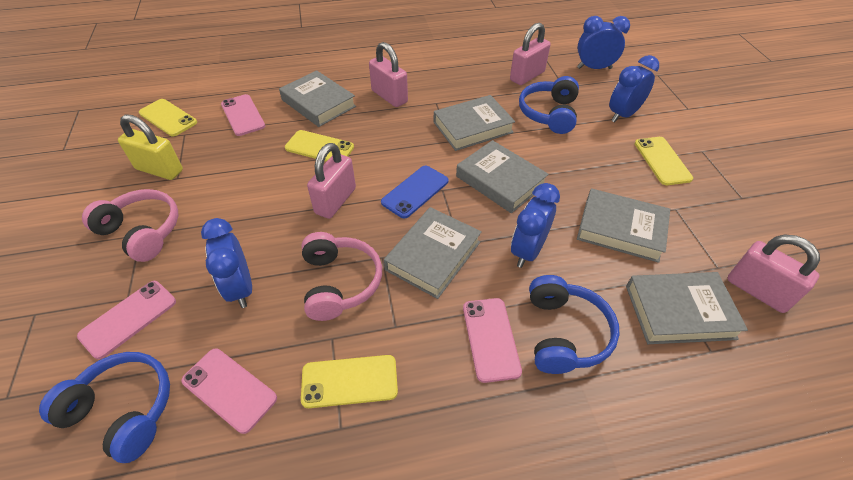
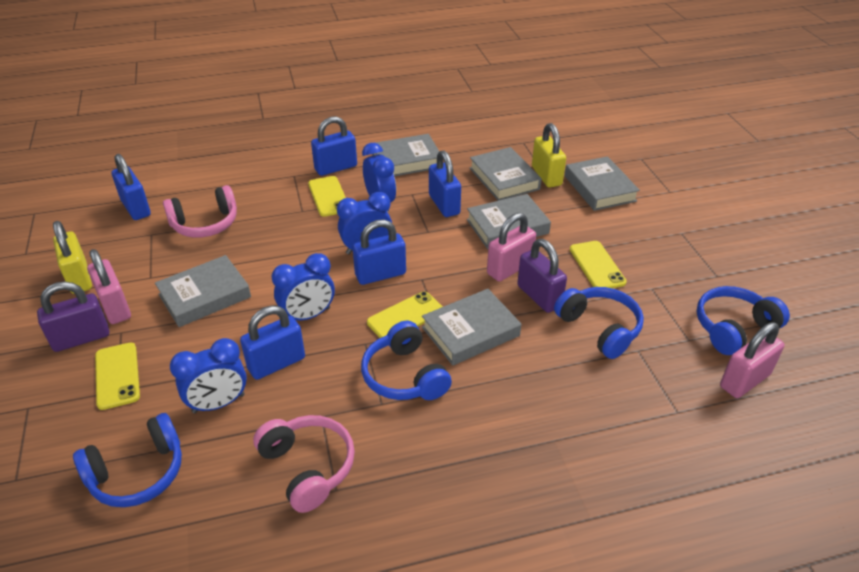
blue headphones: [39,352,170,463] [519,76,579,134] [529,275,620,374] = 3 -> [73,413,182,507] [361,321,452,400] [554,287,644,359] [696,286,790,355] = 4
blue padlock: none = 0 -> [112,154,151,220] [240,306,305,380] [311,116,357,176] [353,220,406,285] [429,150,461,217] = 5
blue phone: [381,166,449,218] = 1 -> none = 0
pink padlock: [307,143,356,219] [369,42,408,107] [510,23,550,85] [727,235,820,313] = 4 -> [87,249,131,324] [487,213,536,282] [720,322,785,398] = 3
pink phone: [77,281,176,359] [181,349,277,434] [221,94,265,136] [463,298,522,383] = 4 -> none = 0
purple padlock: none = 0 -> [37,281,109,352] [517,239,567,313] = 2
yellow padlock: [118,114,183,180] = 1 -> [53,221,92,294] [532,123,566,188] = 2

